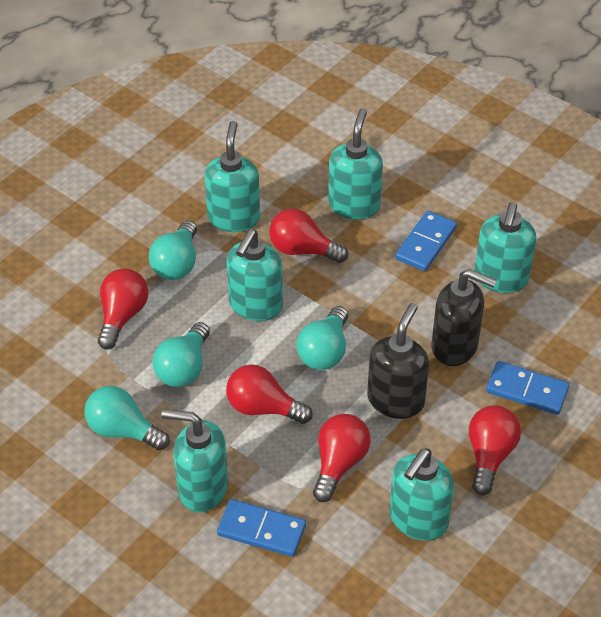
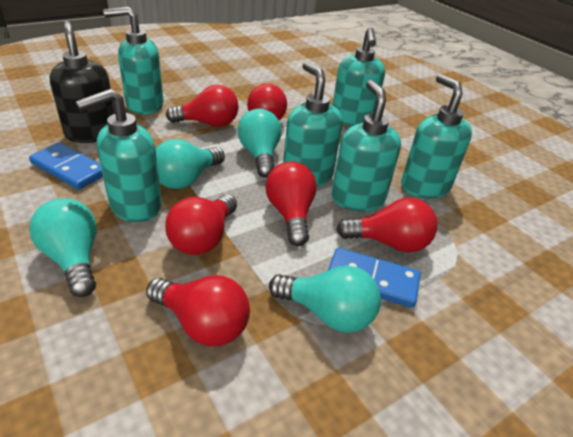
black soap dispenser: [367,303,429,419] [431,269,497,366] = 2 -> [50,21,115,143] = 1
blue domino: [217,499,306,557] [395,211,457,271] [486,361,569,415] = 3 -> [29,142,103,190] [328,248,421,308] = 2
red light bulb: [98,268,148,350] [226,365,313,424] [269,208,348,263] [313,414,371,502] [469,405,521,495] = 5 -> [146,275,250,346] [165,194,237,255] [166,85,239,127] [247,83,287,120] [266,161,317,246] [337,198,437,252] = 6

